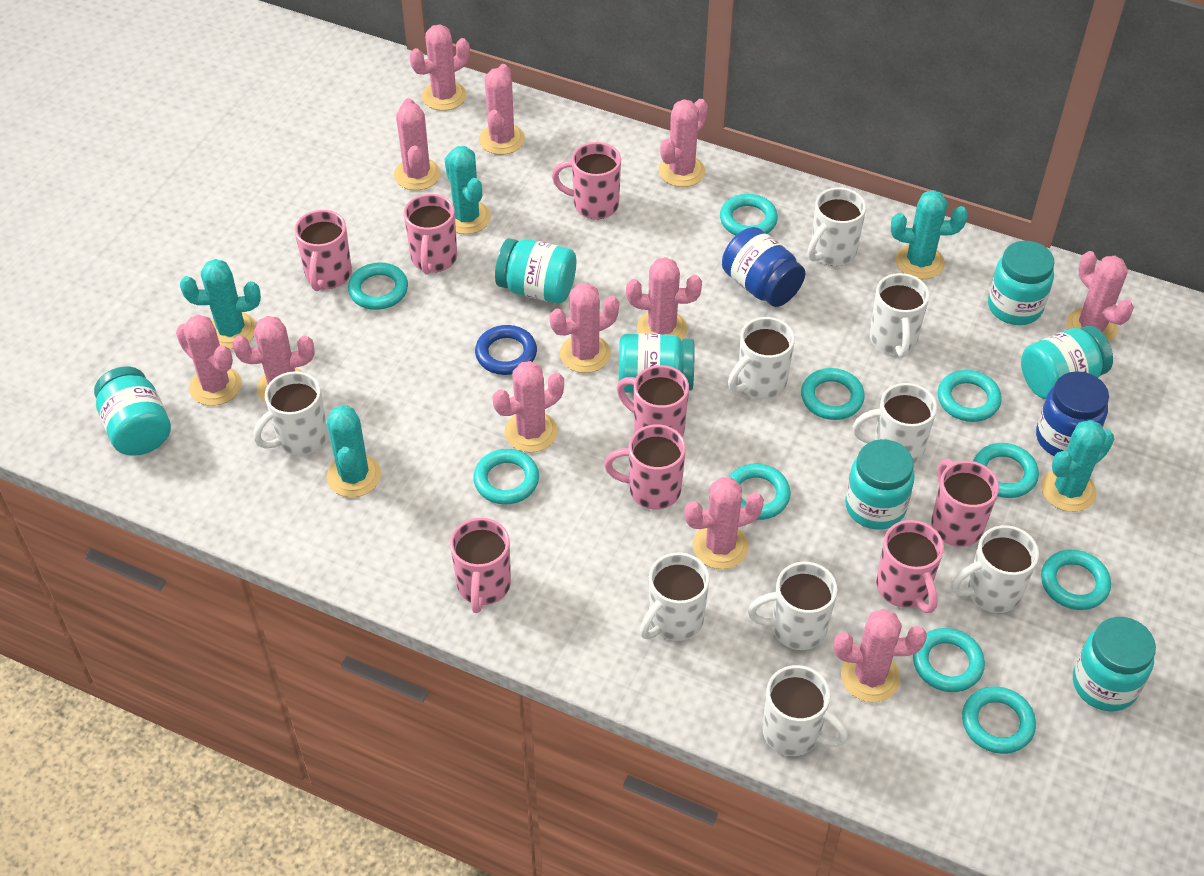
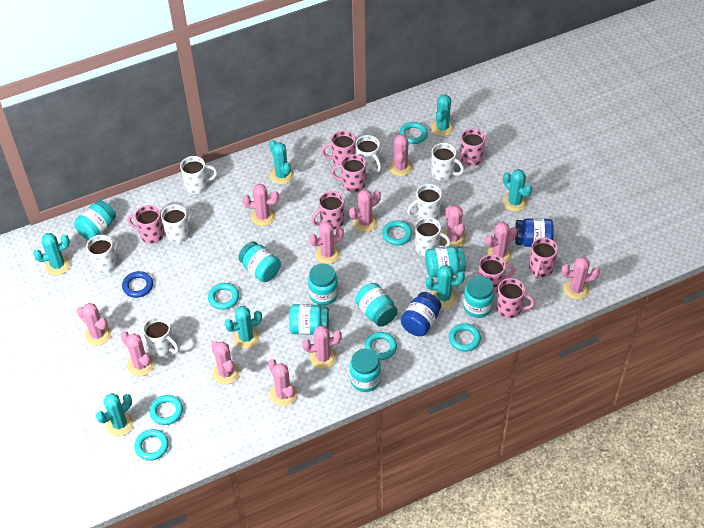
turquoise cactus: [180,259,261,349] [327,405,381,497] [445,146,491,234] [891,190,968,279] [1041,420,1114,512] = 5 -> [33,233,71,275] [96,393,134,436] [224,306,262,349] [269,140,294,184] [426,265,465,308] [431,94,454,136] [503,169,532,212] = 7
turquoise jar: [94,366,171,456] [495,238,576,304] [619,334,695,393] [845,439,915,530] [988,241,1055,325] [1021,326,1113,399] [1073,617,1156,712] = 7 -> [74,200,116,240] [238,241,281,282] [289,304,329,335] [308,263,338,306] [350,349,381,392] [355,283,398,327] [425,246,466,277] [463,275,494,318] = 8
turquoise ring: [348,262,408,310] [473,449,539,505] [720,194,778,235] [729,464,791,520] [801,368,865,420] [913,628,985,692] [938,370,1002,422] [962,686,1036,754] [973,443,1039,498] [1041,550,1111,610] = 10 -> [134,429,169,461] [149,395,183,425] [208,283,239,310] [365,332,397,360] [382,220,412,245] [399,122,428,144] [449,323,481,352] = 7
white mug: [253,371,328,455] [640,552,710,641] [728,317,795,399] [748,562,837,650] [763,665,848,756] [808,187,866,266] [853,383,937,464] [870,273,930,358] [951,525,1039,613] = 9 -> [86,235,119,274] [143,316,179,357] [161,204,193,243] [180,156,217,194] [355,135,381,173] [407,184,442,220] [415,217,451,256] [431,143,464,181] = 8

